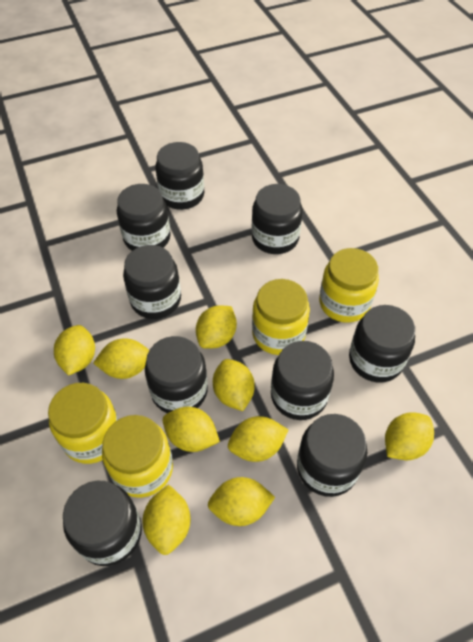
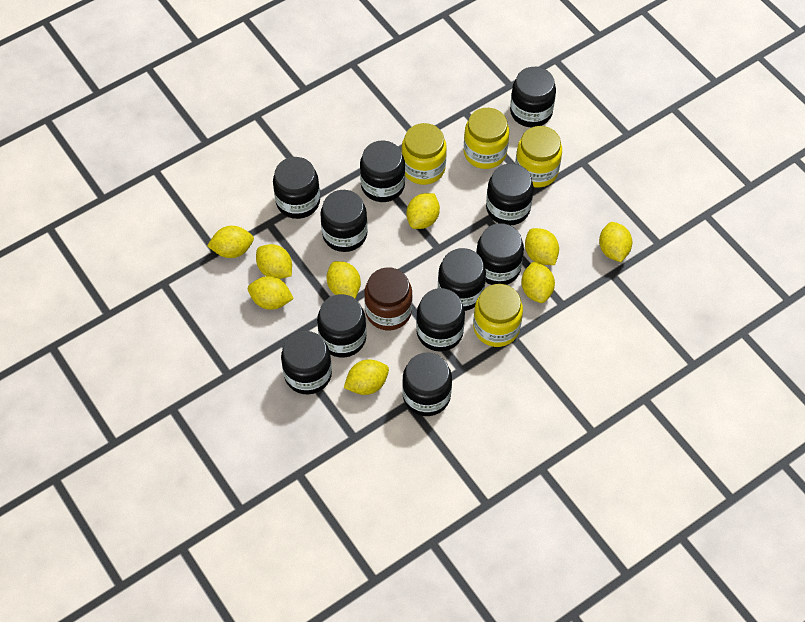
black jar: [63,480,142,566] [117,184,171,251] [123,245,181,319] [145,336,208,413] [155,142,204,210] [252,184,302,254] [271,341,334,420] [297,414,367,497] [349,305,415,383] = 9 -> [273,157,320,219] [281,331,332,395] [317,294,366,357] [320,190,368,252] [360,140,405,202] [402,352,452,416] [416,288,465,351] [438,248,486,311] [476,223,524,285] [486,164,534,225] [510,67,556,127] = 11
brown jar: none = 0 -> [364,267,412,330] = 1

